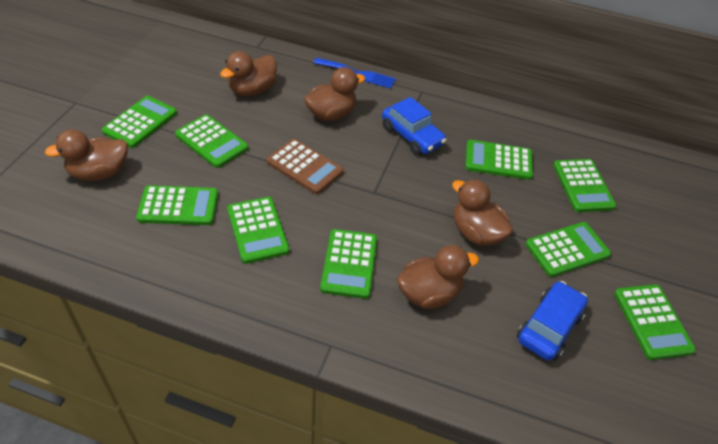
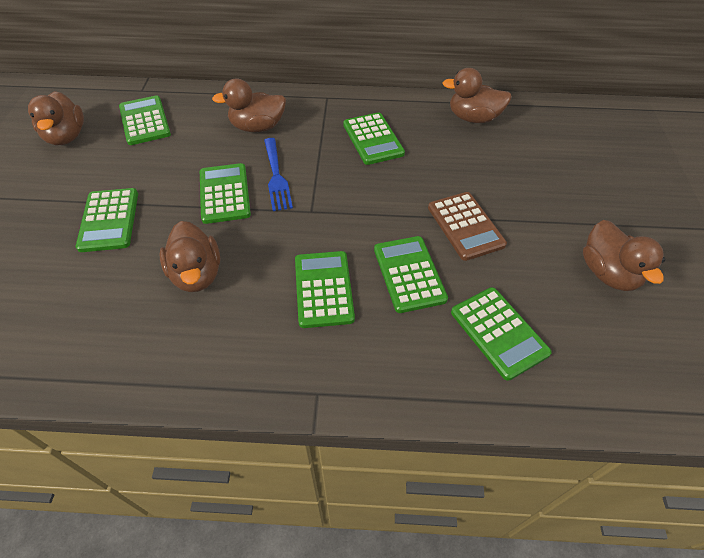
blue car: [382,97,447,155] [517,281,588,361] = 2 -> none = 0
green calculator: [102,96,177,148] [136,185,218,225] [175,114,249,168] [227,197,289,264] [320,229,377,299] [465,140,533,180] [526,222,611,277] [553,159,616,212] [614,284,696,360] = 9 -> [76,188,138,252] [119,95,171,145] [200,163,251,224] [295,251,355,328] [343,112,405,165] [374,236,448,313] [451,287,552,381] = 7

